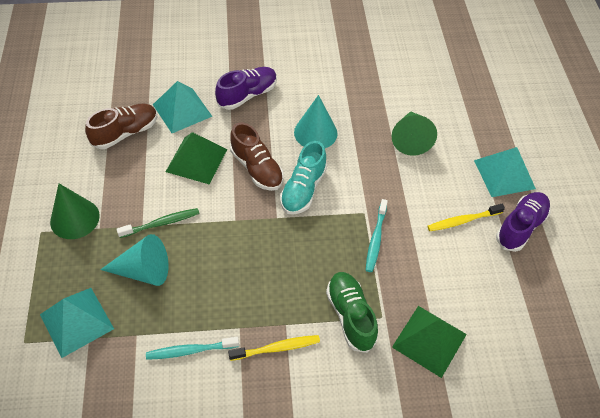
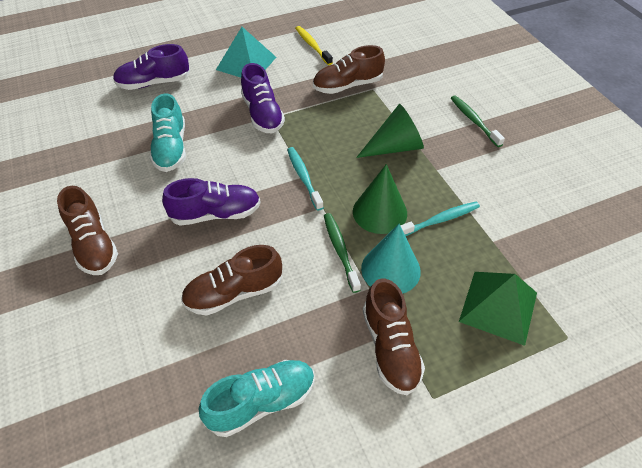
brown shoe: [85,103,157,149] [230,122,284,191] = 2 -> [57,186,118,275] [181,245,282,316] [313,45,385,94] [363,279,425,395] = 4
green pyramid: [166,132,227,185] [392,306,467,378] = 2 -> [459,272,537,346] = 1
green shoe: [326,272,378,353] = 1 -> none = 0
green toothbrush: [116,208,200,238] = 1 -> [324,213,361,293] [451,95,505,147] = 2
purple shoe: [215,67,277,110] [496,192,551,252] = 2 -> [113,44,190,90] [162,178,261,226] [241,63,285,134] = 3
turquoise cone: [100,234,169,286] [294,95,338,148] = 2 -> [361,224,421,293] = 1
turquoise pyramid: [40,288,114,358] [153,81,213,133] [474,147,536,197] = 3 -> [216,27,276,77] = 1
turquoise shoe: [280,141,327,215] = 1 -> [150,93,186,172] [199,360,315,437] = 2
yellow toothbrush: [228,335,320,361] [427,204,505,231] = 2 -> [295,26,333,65] = 1

